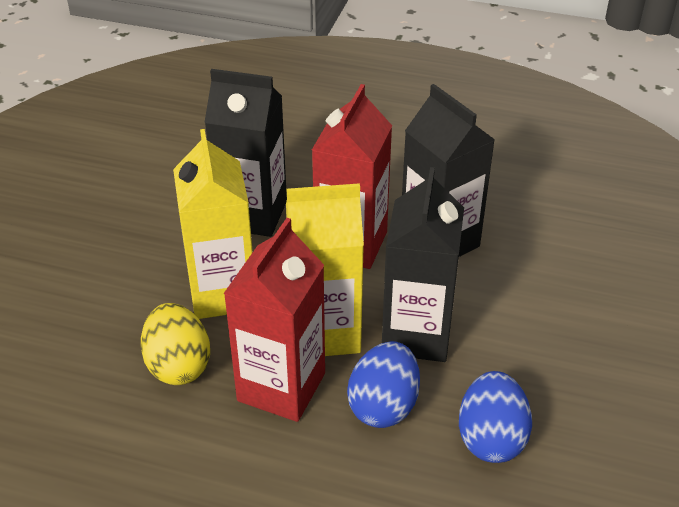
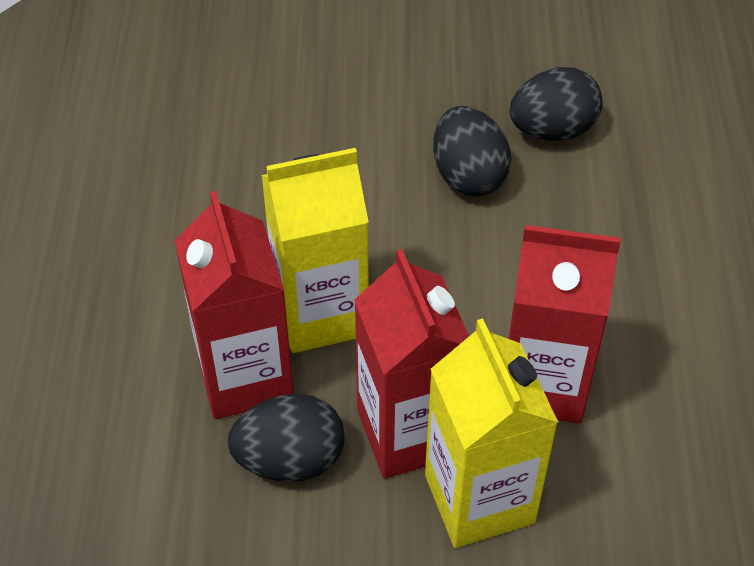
black carton: [204,69,287,237] [382,167,464,362] [402,84,495,257] = 3 -> none = 0
black egg: none = 0 -> [227,394,345,482] [433,106,511,197] [509,67,603,141] = 3
blue egg: [347,341,420,428] [459,371,532,463] = 2 -> none = 0
red carton: [223,218,325,422] [312,84,392,269] = 2 -> [174,191,294,419] [354,249,469,479] [509,225,621,424] = 3
yellow egg: [141,303,210,385] = 1 -> none = 0

